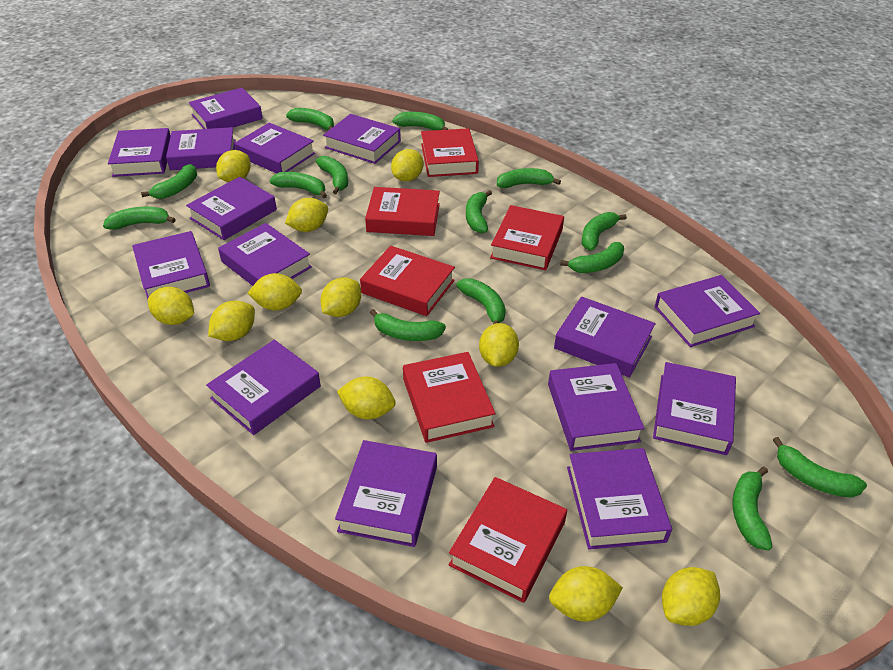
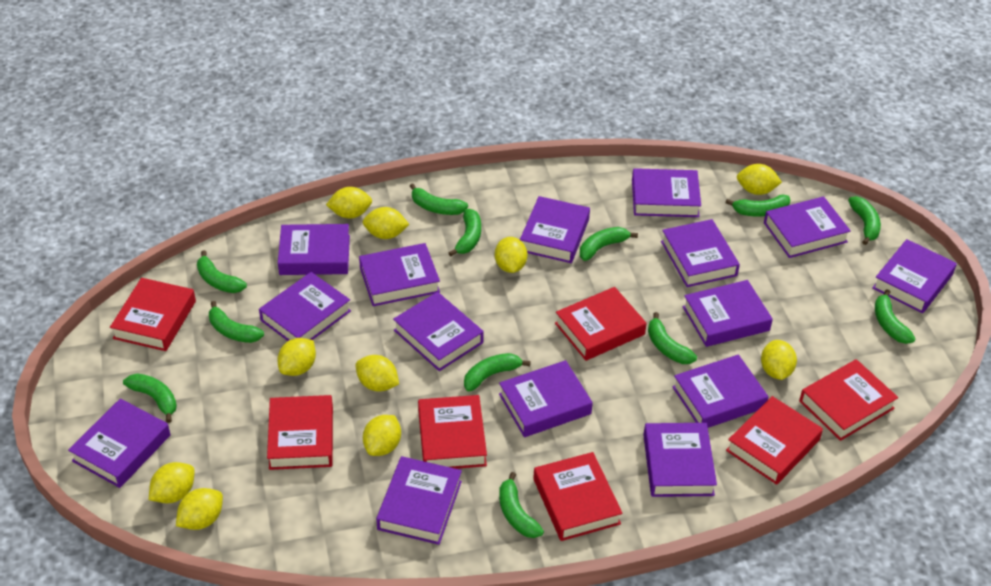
green banana: [103,207,176,230] [141,164,197,199] [270,172,327,198] [286,108,334,130] [316,156,348,194] [370,309,446,341] [392,112,449,130] [456,278,506,324] [466,190,492,233] [497,168,561,188] [560,242,624,273] [582,212,627,251] [732,466,772,551] [773,437,867,498] = 14 -> [123,373,177,423] [197,250,247,293] [209,301,264,343] [410,183,468,215] [448,209,481,256] [464,353,531,391] [499,472,544,538] [580,227,638,261] [648,312,697,364] [725,195,790,217] [848,196,881,245] [875,289,916,344] = 12
red book: [360,246,455,316] [365,187,440,236] [403,352,496,443] [421,128,479,177] [449,477,567,603] [490,205,564,270] = 6 -> [110,278,196,351] [267,395,333,470] [418,395,487,469] [533,452,623,541] [555,287,647,361] [726,396,823,485] [799,359,898,441] = 7
yellow lemon: [148,287,194,325] [208,301,255,341] [216,150,251,182] [248,273,302,310] [285,198,328,232] [320,278,361,317] [337,376,396,419] [391,149,423,182] [479,323,519,367] [549,566,623,622] [662,567,720,626] = 11 -> [149,462,195,503] [176,488,223,530] [277,338,316,376] [326,187,372,219] [356,355,399,392] [363,207,409,239] [363,415,401,456] [495,237,527,273] [737,164,782,195] [761,340,797,380] = 10

